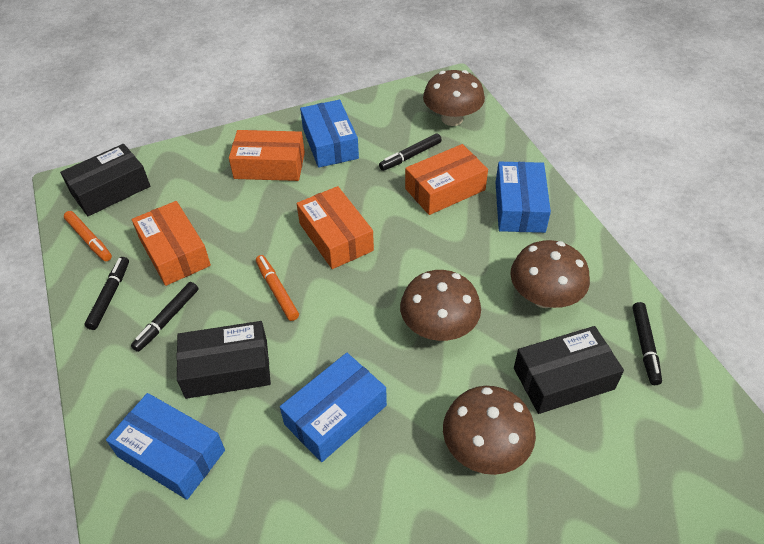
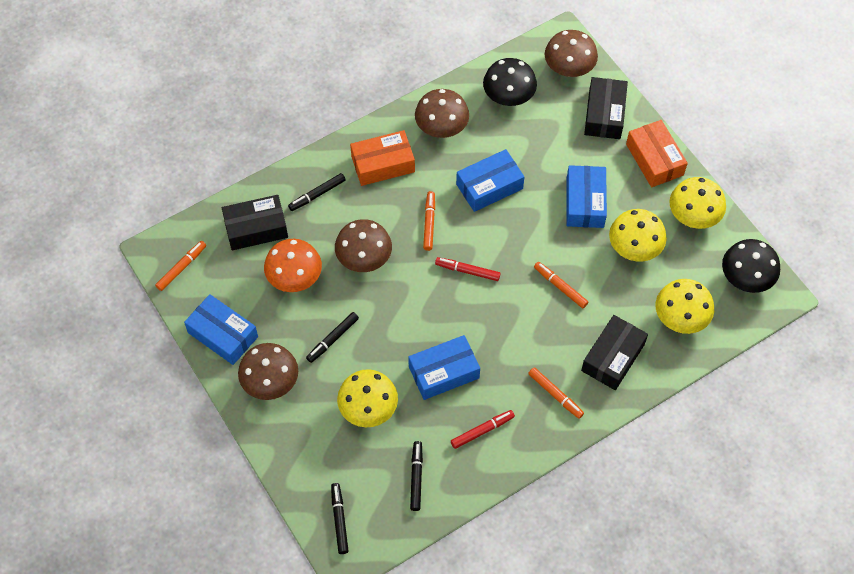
black mushroom: none = 0 -> [483,58,537,106] [722,239,780,293] = 2
orange box: [132,201,211,286] [229,130,305,181] [296,186,374,269] [405,144,488,215] = 4 -> [350,130,415,186] [626,120,688,187] = 2
orange marker: [64,211,112,261] [256,255,299,321] = 2 -> [155,241,206,291] [423,191,435,251] [528,367,584,419] [534,262,588,308] = 4
orange mushroom: none = 0 -> [264,239,322,292] = 1
red marker: none = 0 -> [435,257,500,281] [451,410,515,449] = 2
yellow mushroom: none = 0 -> [337,369,398,427] [609,209,667,261] [656,279,714,334] [669,177,726,229] = 4

